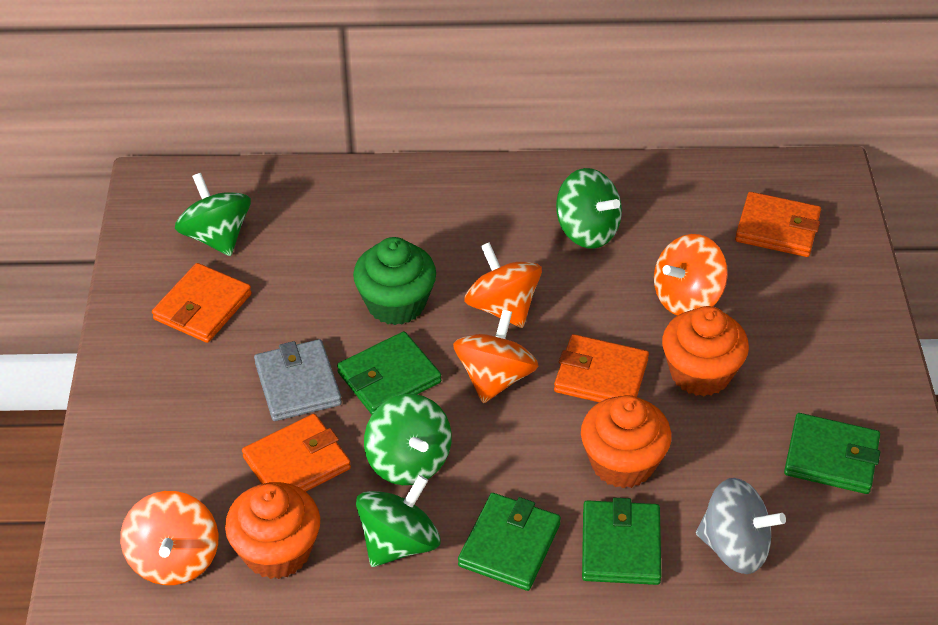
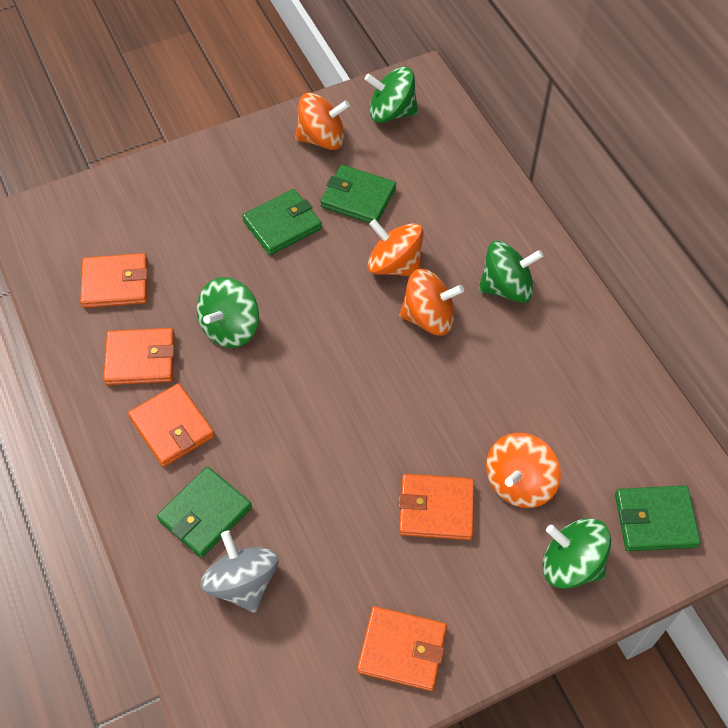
green cupcake: [353,237,436,325] = 1 -> none = 0
grey wallet: [254,339,342,421] = 1 -> none = 0
orange cupcake: [225,482,320,579] [581,395,672,489] [662,306,749,396] = 3 -> none = 0
orange wallet: [152,263,252,343] [242,414,351,492] [554,334,649,402] [735,192,821,257] = 4 -> [80,253,148,308] [103,328,175,385] [128,383,215,467] [357,606,447,691] [398,474,474,540] = 5

